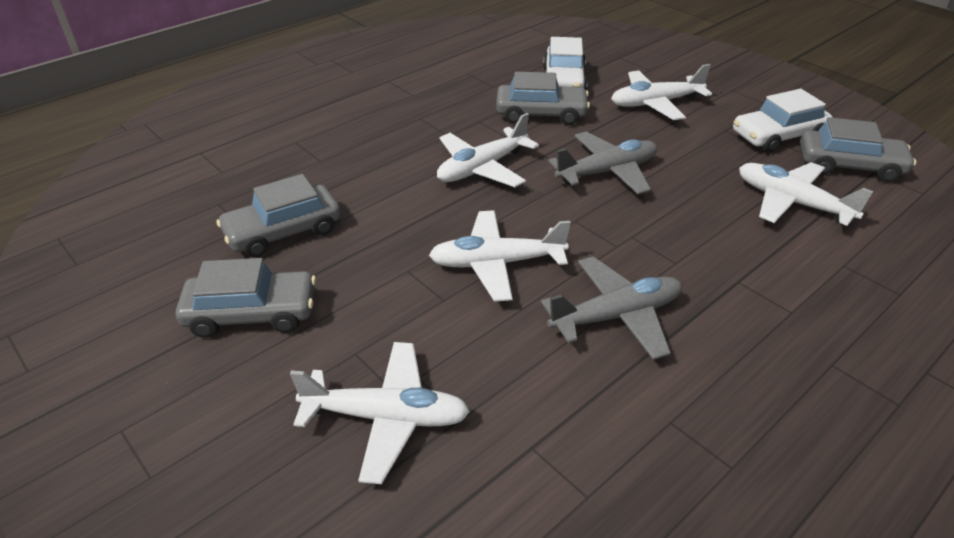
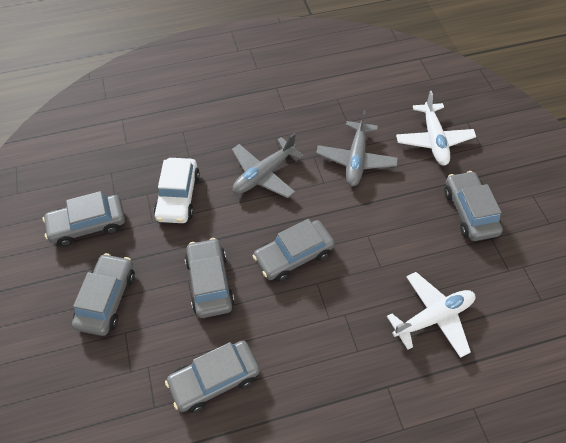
grey car: [176,258,316,338] [216,174,341,258] [496,72,590,125] [800,117,916,182] = 4 -> [43,191,125,246] [72,253,135,336] [165,341,260,413] [185,238,234,318] [253,219,335,282] [444,171,503,241] = 6
white car: [543,37,587,90] [733,89,833,153] = 2 -> [154,158,200,223] = 1
white plane: [290,342,470,484] [429,210,571,302] [437,113,539,187] [611,64,712,120] [739,162,874,226] = 5 -> [387,272,475,358] [396,91,476,166] = 2

